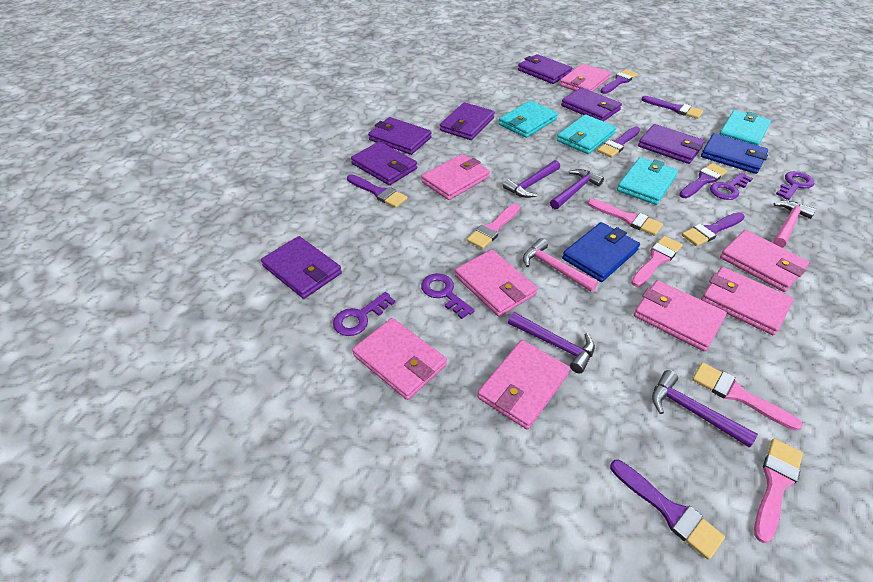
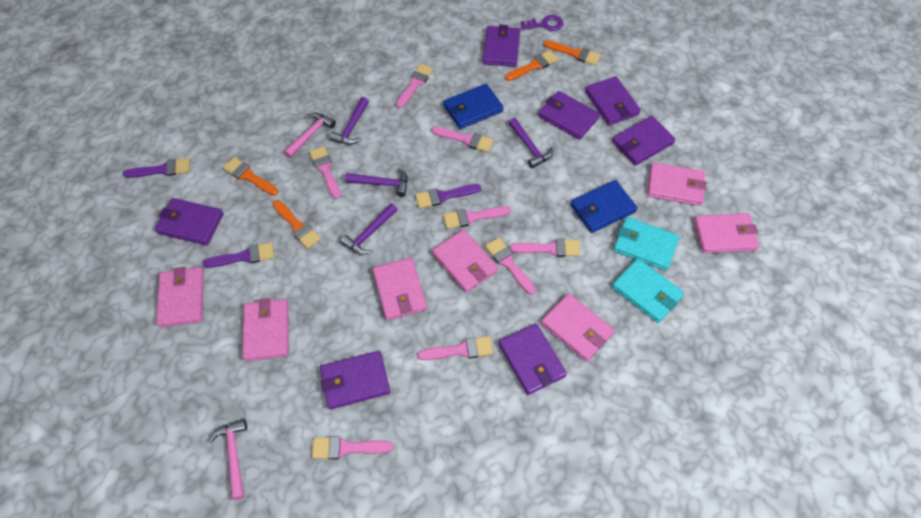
orange brush: none = 0 -> [223,157,278,196] [273,200,321,249] [505,50,559,81] [543,40,601,66] = 4
pink brush: [467,204,520,249] [587,199,663,236] [631,236,682,287] [692,362,803,431] [754,438,803,543] = 5 -> [309,146,341,199] [312,436,394,459] [396,64,434,108] [417,336,493,360] [432,127,494,152] [443,206,511,229] [485,237,536,295] [510,239,580,257] = 8
pink wallet: [352,318,447,400] [421,154,490,200] [455,250,537,317] [477,340,570,430] [560,64,611,92] [634,280,727,351] [701,267,794,335] [720,230,809,292] = 8 -> [156,267,204,328] [242,298,289,361] [372,258,427,320] [432,229,498,293] [541,293,614,362] [647,162,707,206] [694,213,760,253] = 7
purple brush: [347,174,408,208] [597,126,640,158] [600,69,637,94] [610,460,725,560] [641,96,703,119] [679,163,728,198] [682,212,745,246] = 7 -> [123,158,190,178] [203,242,274,268] [415,184,481,208] = 3
purple key: [333,292,395,336] [421,273,475,319] [710,173,753,200] [776,171,814,200] = 4 -> [521,15,564,31] = 1
turquoise wallet: [499,101,558,138] [557,114,616,154] [617,157,678,205] [720,110,771,146] = 4 -> [612,258,684,323] [613,217,680,271] = 2

